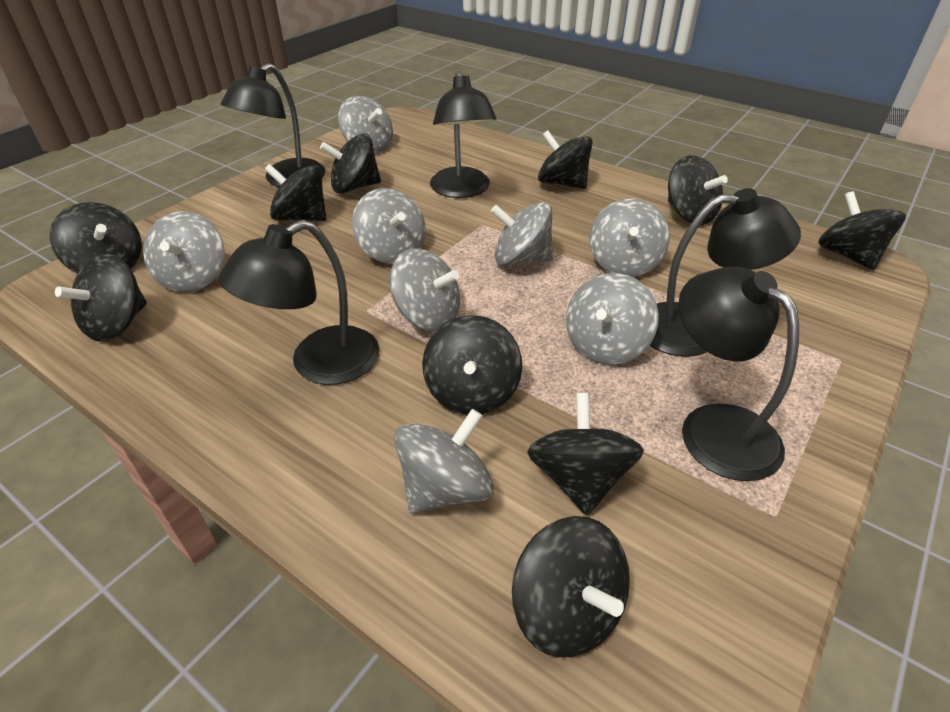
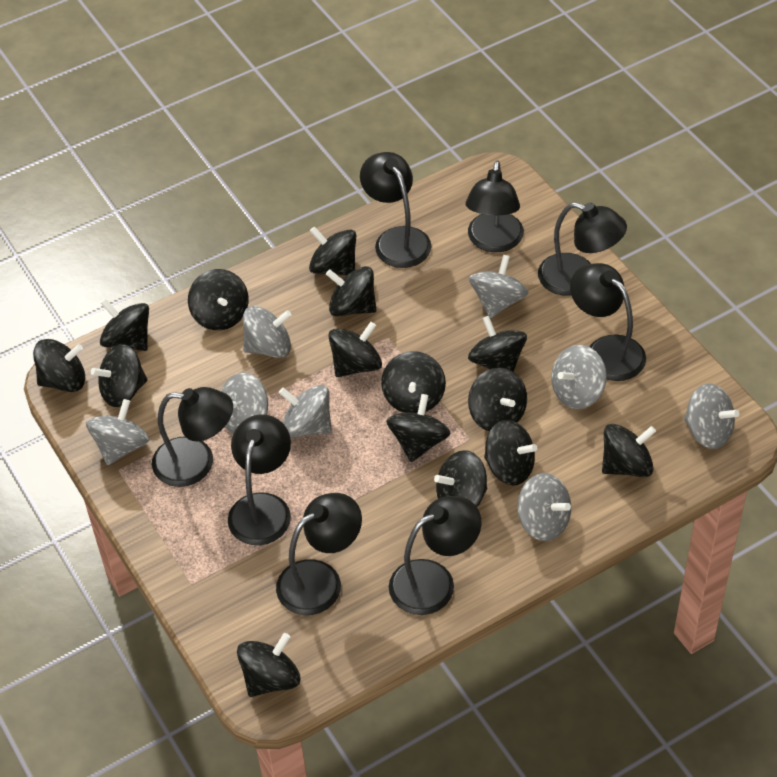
black lamp: [218,220,380,385] [221,63,325,187] [430,71,497,198] [650,188,801,357] [678,267,799,481] = 5 -> [152,387,233,487] [228,414,291,545] [276,493,362,615] [360,152,431,268] [389,496,481,615] [466,160,524,252] [538,202,627,296] [570,263,646,381] = 8
black spinning top: [50,202,142,274] [55,253,147,342] [264,164,326,221] [320,133,381,193] [422,315,522,415] [512,516,630,657] [527,393,644,515] [538,130,593,189] [668,155,728,225] [818,191,906,270] = 10 -> [33,339,85,392] [91,344,147,407] [100,299,149,351] [188,269,249,330] [237,633,300,697] [309,226,356,275] [326,266,376,317] [328,322,382,377] [381,351,446,413] [386,394,451,462] [434,450,487,507] [468,316,527,372] [468,368,527,431] [484,420,537,485] [602,424,656,477] = 15

